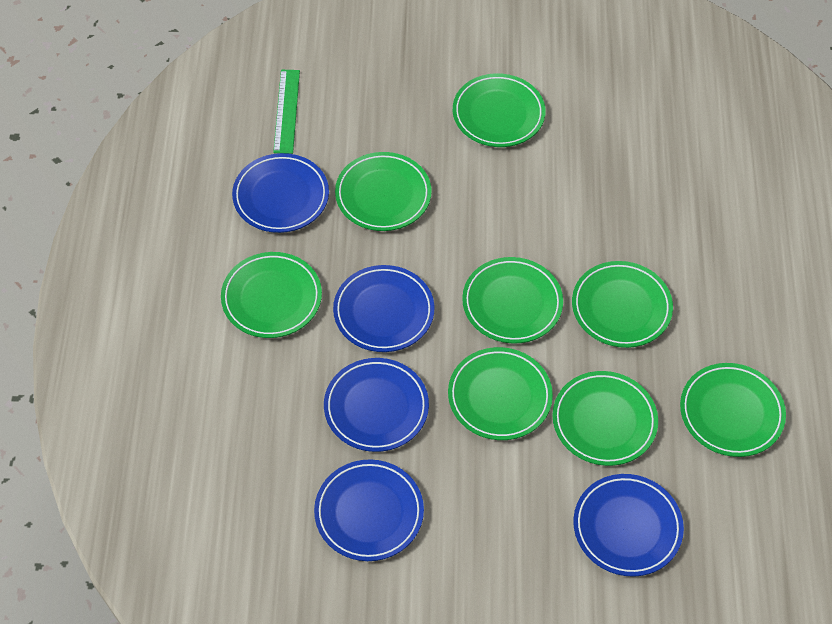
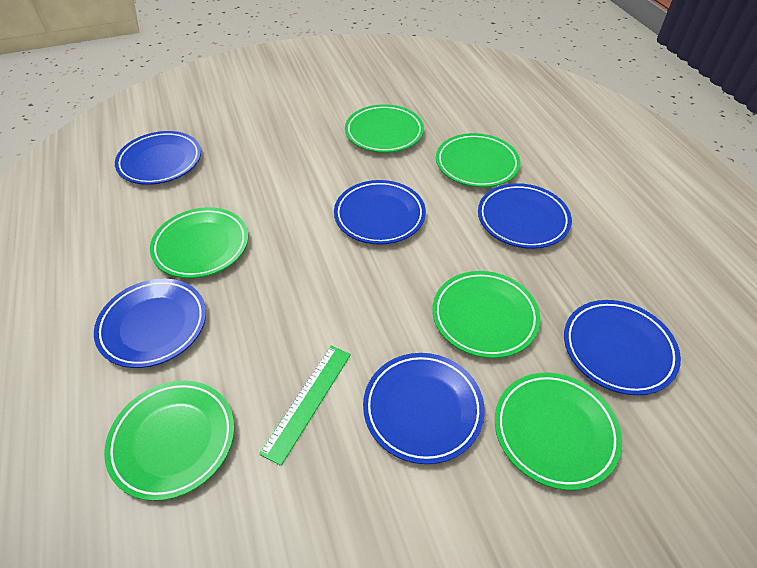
blue plate: [232,153,329,233] [314,459,424,561] [324,358,429,452] [333,265,434,352] [573,474,684,577] = 5 -> [94,279,206,368] [115,131,201,185] [334,180,426,245] [363,353,485,464] [478,183,572,249] [564,300,681,395] = 6
green plate: [221,252,322,338] [335,152,432,231] [448,347,553,440] [453,73,546,147] [462,257,563,344] [552,371,658,466] [572,261,673,348] [680,363,786,457] = 8 -> [104,380,234,501] [150,207,248,278] [345,104,424,153] [432,271,541,358] [436,133,520,187] [495,373,622,490] = 6

